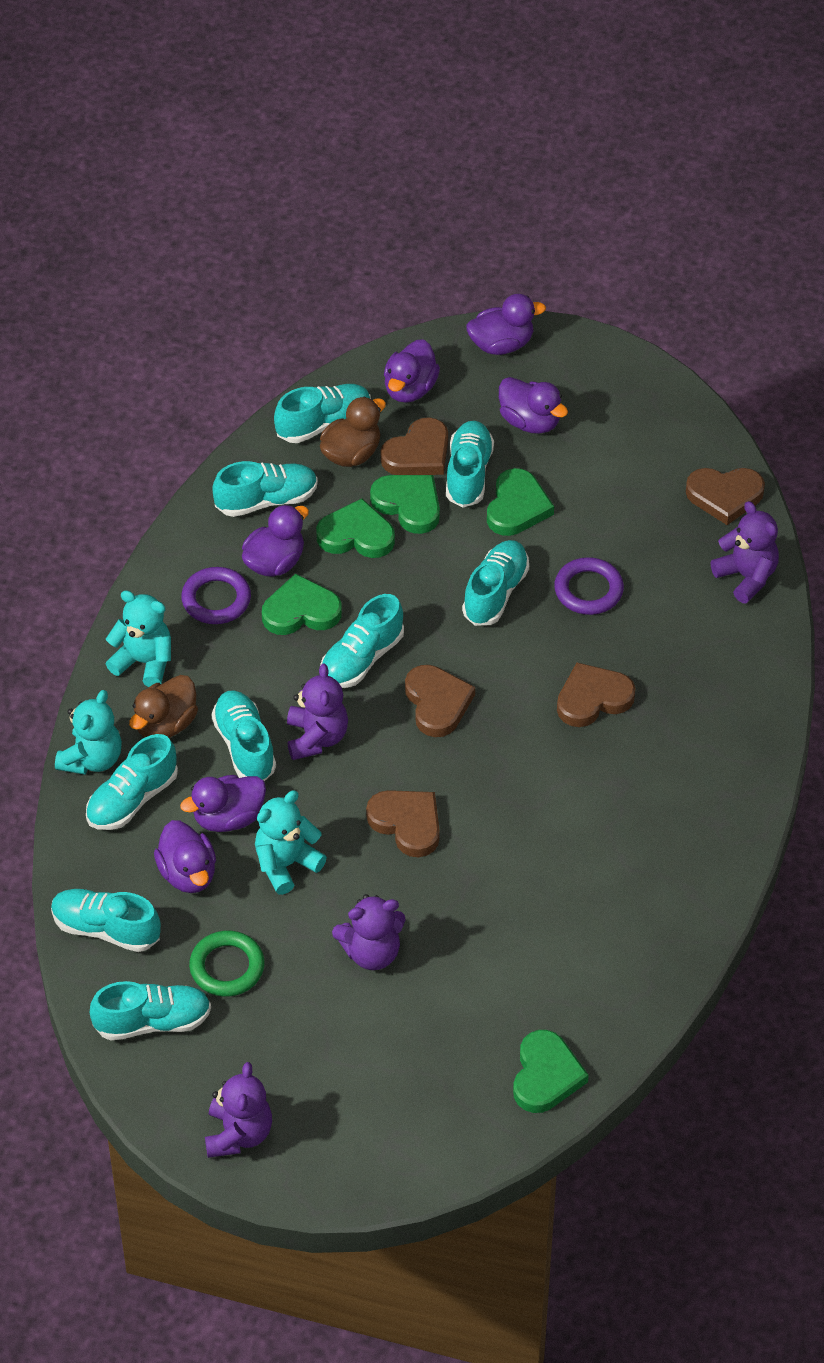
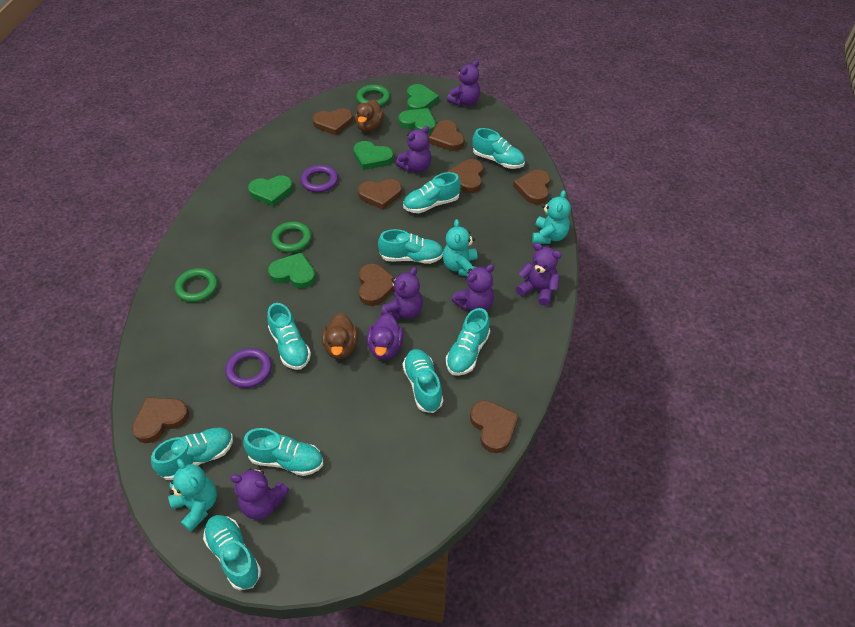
brown heart: [366,790,440,857] [380,417,448,475] [405,665,475,737] [557,662,635,727] [686,468,765,525] = 5 -> [132,397,189,443] [312,108,353,136] [358,179,402,210] [359,264,395,306] [429,120,465,151] [447,159,483,193] [470,400,519,453] [513,170,550,204] = 8
green ring: [189,931,265,997] = 1 -> [175,268,218,302] [271,222,312,253] [356,85,390,107] = 3
purple duck: [154,820,216,893] [180,775,266,832] [242,504,309,576] [384,339,440,403] [466,294,546,355] [499,377,568,434] = 6 -> [367,313,404,360] = 1
purple teddy bear: [205,1062,272,1158] [287,663,348,760] [332,894,406,970] [711,501,779,603] = 4 -> [230,467,289,519] [381,267,423,320] [396,126,431,173] [447,60,480,106] [452,264,494,311] [516,243,561,306] = 6

